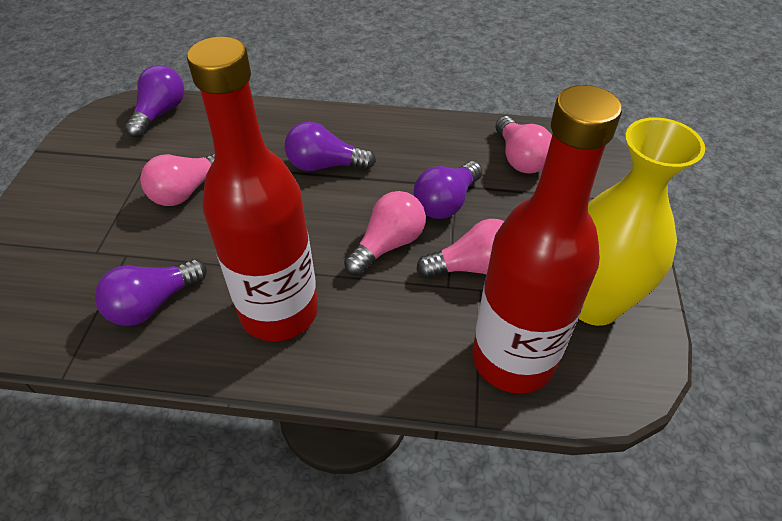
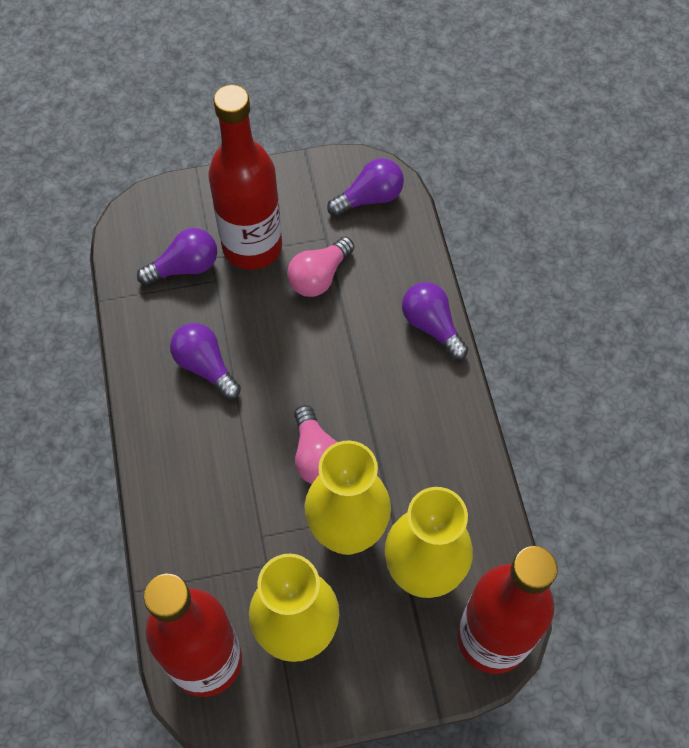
pink light bulb: [140,154,215,206] [344,191,426,276] [416,219,504,278] [495,116,552,174] = 4 -> [287,237,354,297] [294,405,337,484] = 2
red bottle: [187,36,318,341] [473,85,622,394] = 2 -> [144,573,242,697] [208,85,282,270] [457,546,558,674] = 3
yellow vase: [578,117,705,326] = 1 -> [249,554,339,662] [304,440,391,555] [385,487,473,598] = 3

